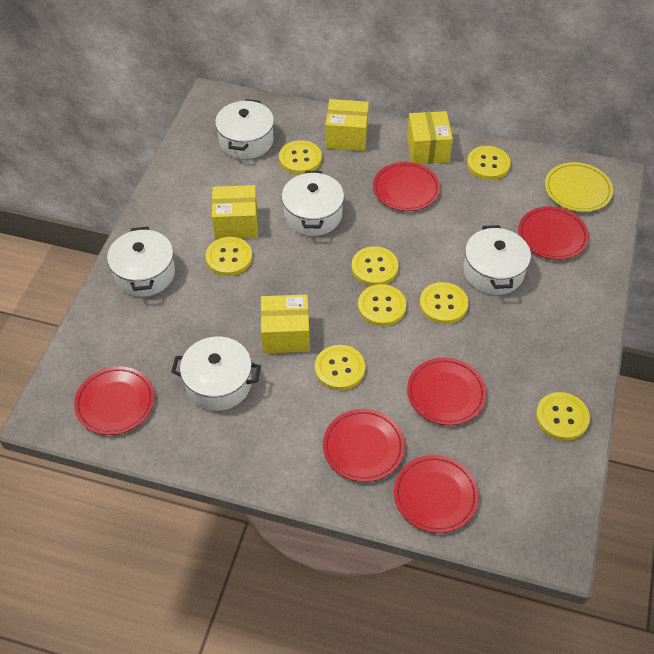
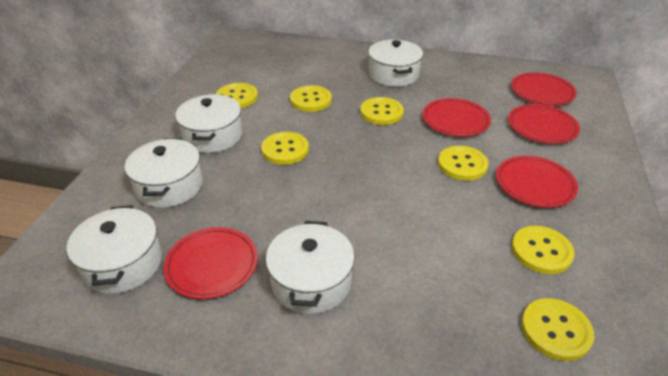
red plate: [74,366,154,435] [323,409,405,482] [373,162,440,211] [394,455,479,533] [407,358,486,425] [518,206,589,260] = 6 -> [164,227,258,299] [422,98,491,137] [496,156,578,208] [508,104,580,144] [511,72,577,106] = 5
yellow box: [212,185,258,240] [261,295,310,353] [325,99,369,151] [407,111,453,164] = 4 -> none = 0
yellow button: [206,237,252,276] [279,140,322,174] [315,345,365,390] [352,246,398,286] [358,284,406,326] [420,282,468,324] [467,146,511,180] [536,392,590,441] = 8 -> [216,83,258,108] [261,132,309,165] [290,85,332,112] [360,97,404,125] [438,146,488,181] [512,226,575,274] [521,298,594,361] = 7
yellow plate: [545,162,613,212] = 1 -> none = 0

